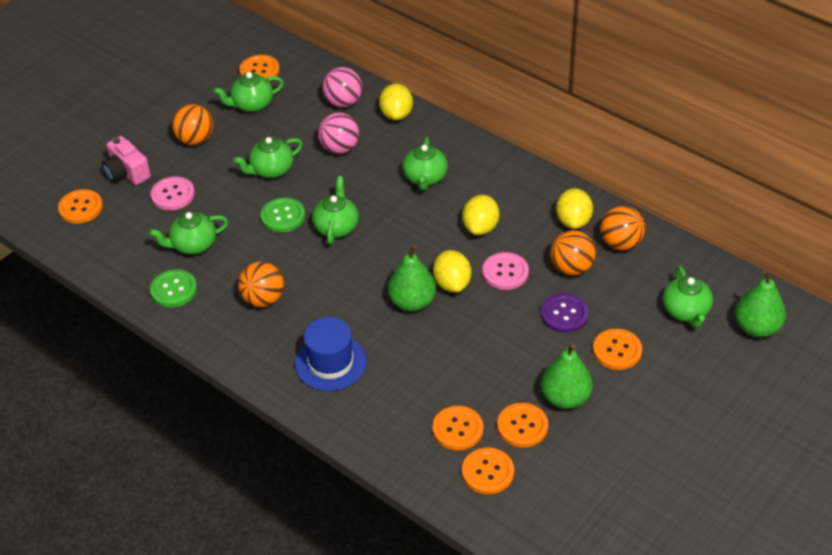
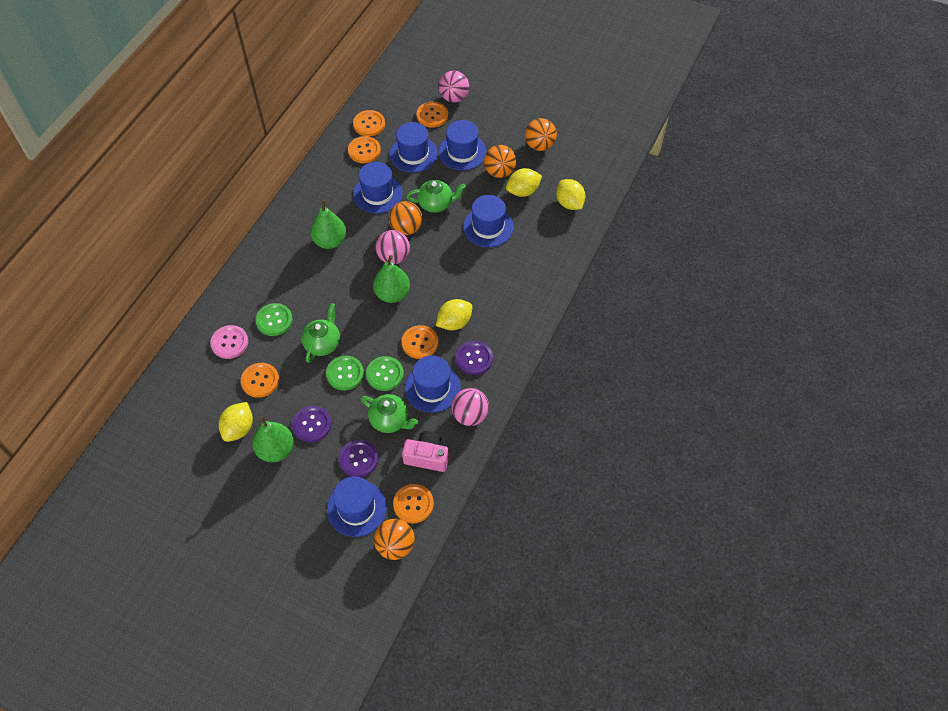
blue hat: [295,317,367,391] = 1 -> [327,476,387,537] [353,162,402,213] [390,122,438,173] [405,356,460,413] [439,120,487,170] [463,195,514,247] = 6
green button: [150,269,197,307] [261,197,305,232] = 2 -> [255,303,293,336] [326,356,364,390] [366,356,404,391] = 3
green teapot: [149,212,228,255] [214,72,284,112] [234,137,303,178] [312,176,359,244] [403,137,448,190] [663,266,713,328] = 6 -> [301,303,340,363] [361,394,418,433] [407,180,466,213] = 3
pink ball: [318,112,359,154] [322,67,362,107] = 2 -> [375,230,410,264] [439,71,469,103] [451,388,489,426] = 3
pink button: [151,176,195,210] [483,252,529,290] = 2 -> [210,325,248,359] = 1
purple button: [541,293,589,333] = 1 -> [292,406,331,442] [339,440,379,477] [456,341,493,375] = 3

